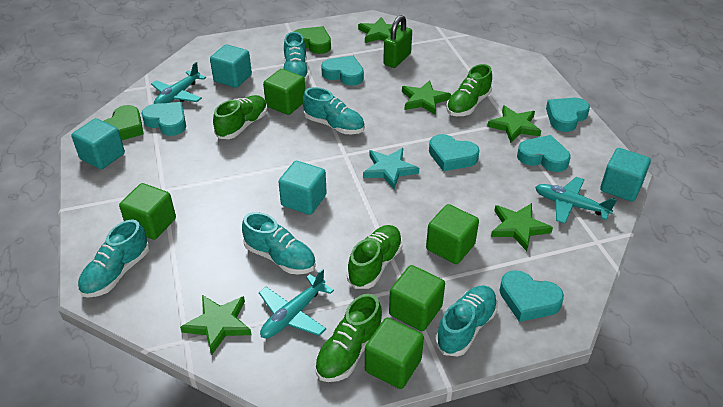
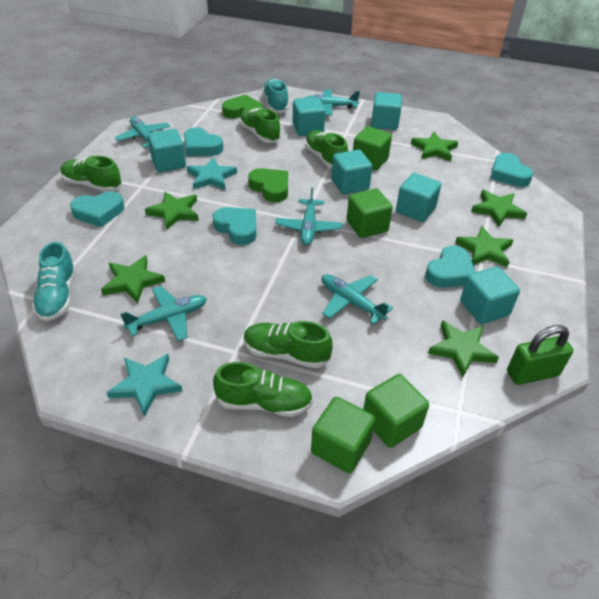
green cube: [119,183,176,240] [263,69,305,115] [365,318,424,389] [389,265,445,331] [426,204,479,264] = 5 -> [311,397,375,473] [347,188,393,238] [353,126,392,170] [363,374,429,448] = 4
green shoe: [213,95,267,139] [315,294,383,382] [347,225,402,289] [446,64,492,116] = 4 -> [61,156,122,192] [213,362,313,417] [239,108,281,143] [244,321,333,368] [305,130,348,169] = 5
green star: [180,295,252,355] [358,17,401,43] [402,80,451,115] [487,105,541,143] [491,203,553,251] = 5 -> [101,255,165,303] [145,192,199,230] [411,132,458,162] [428,320,499,377] [455,226,513,267] [471,190,527,227] = 6
turquoise cube: [71,118,125,169] [210,44,252,88] [279,161,327,215] [600,148,651,202] = 4 -> [148,129,186,172] [293,97,326,136] [331,150,372,195] [371,92,402,130] [396,173,441,222] [460,266,520,324] = 6
turquoise heart: [141,102,186,136] [321,56,364,86] [429,134,480,171] [499,270,564,322] [517,135,571,172] [546,98,590,132] = 6 -> [70,191,124,227] [184,127,223,156] [212,207,257,245] [425,246,475,288] [490,153,533,187] = 5
turquoise plane: [151,62,206,104] [259,268,334,338] [535,177,617,224] = 3 -> [115,116,170,148] [120,286,207,341] [275,187,342,246] [305,89,360,115] [322,274,393,325] = 5
turquoise shoe: [78,219,150,298] [242,212,316,275] [284,32,309,82] [303,87,365,134] [435,285,498,356] = 5 -> [32,242,76,321] [262,79,289,113] = 2
turquoise star: [363,148,419,189] = 1 -> [106,354,182,417] [187,157,237,190] = 2

